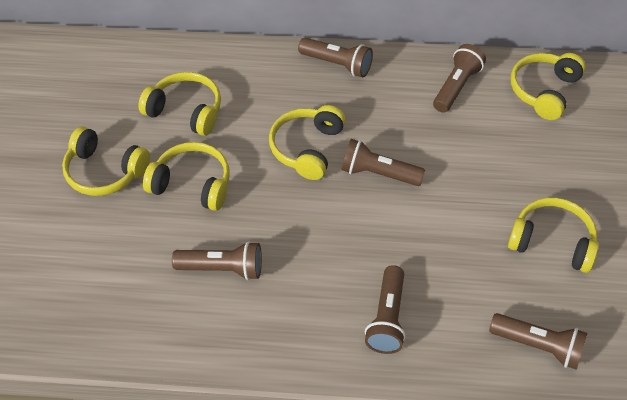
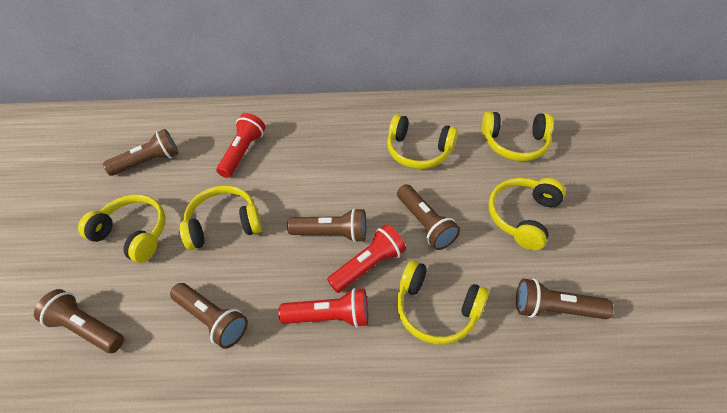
red flashlight: none = 0 -> [217,113,265,178] [279,288,368,328] [327,224,406,293] = 3

